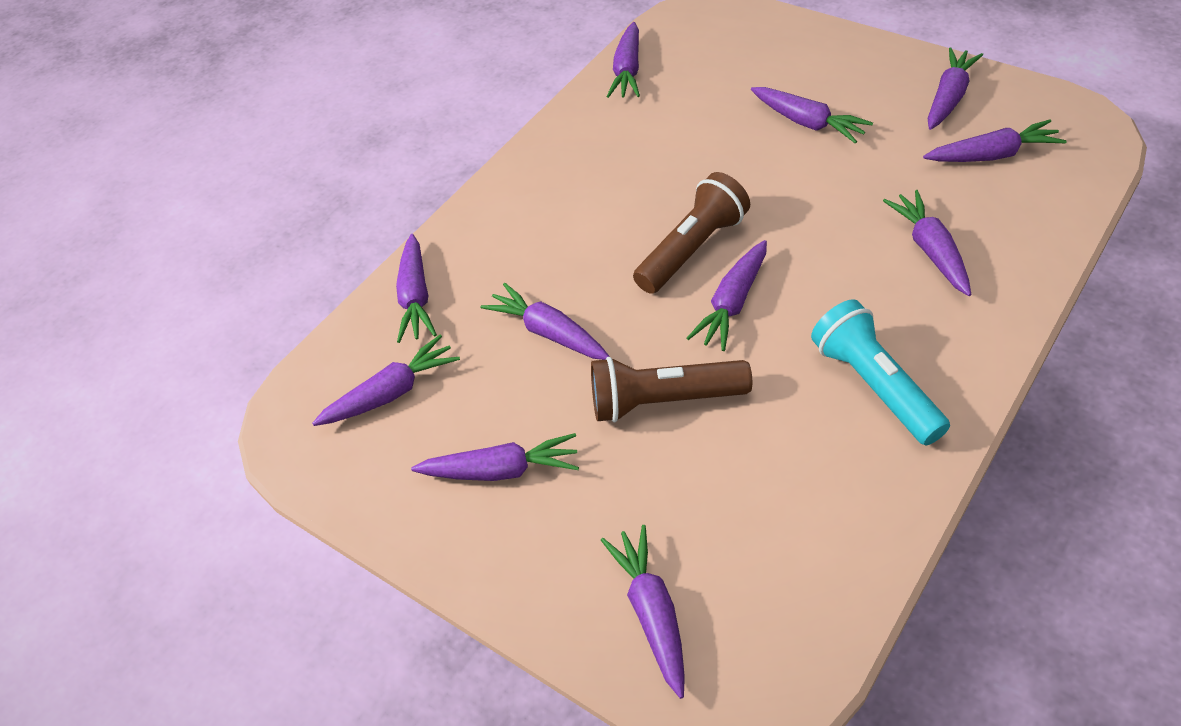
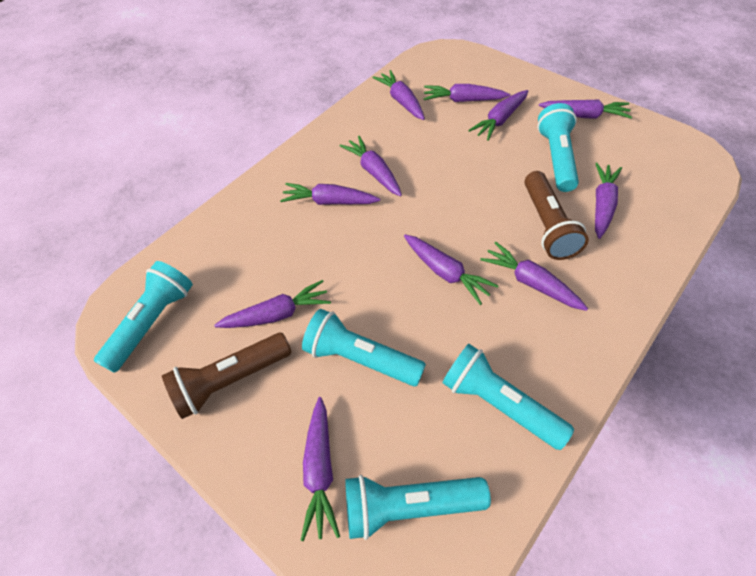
turquoise flashlight: [811,299,950,445] = 1 -> [94,261,193,373] [302,309,426,386] [345,475,491,540] [442,344,574,450] [537,103,579,192] = 5

